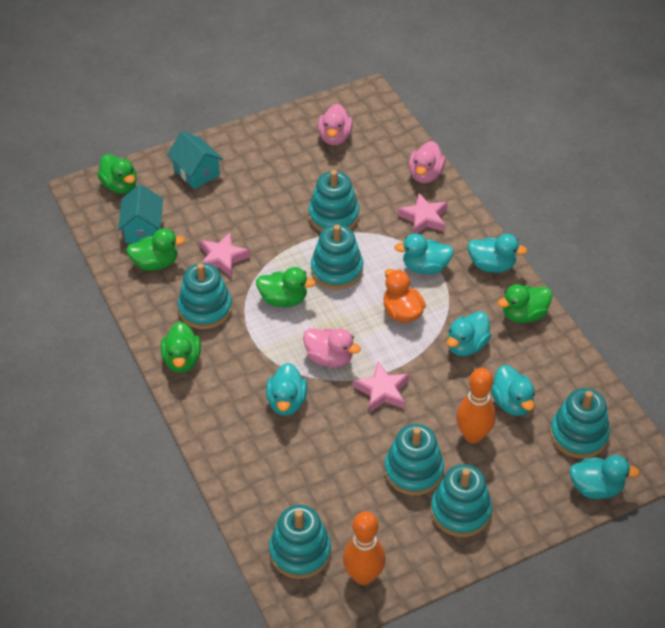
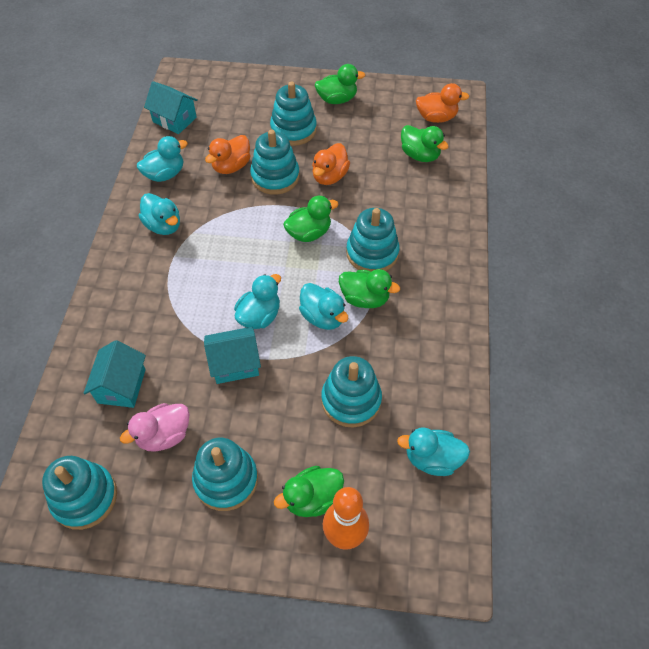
orange bowling pin: [343,512,386,585] [456,368,496,443] = 2 -> [323,487,369,550] = 1
orange duck: [383,269,426,323] = 1 -> [205,135,250,174] [312,143,350,185] [416,83,469,123] = 3
pink duck: [303,328,361,368] [318,103,353,145] [409,141,445,183] = 3 -> [120,403,190,452] = 1
pink star: [200,232,250,278] [353,362,409,413] [398,193,448,234] = 3 -> none = 0
turquoise duck: [266,363,307,416] [394,233,454,274] [447,311,491,356] [468,234,527,273] [491,365,535,416] [569,455,640,499] = 6 -> [137,136,188,182] [139,193,180,235] [234,274,281,329] [299,283,348,330] [397,427,470,476] = 5
turquoise house: [118,184,163,243] [167,131,223,189] = 2 -> [83,340,146,408] [144,81,198,134] [204,327,261,384] = 3
turquoise stacking toy: [178,263,232,329] [269,505,331,579] [308,170,359,232] [311,225,363,290] [384,424,444,495] [431,464,492,537] [550,388,610,459] = 7 -> [42,456,117,530] [192,438,258,511] [250,130,300,195] [270,82,317,146] [321,356,382,427] [346,208,400,272] = 6

